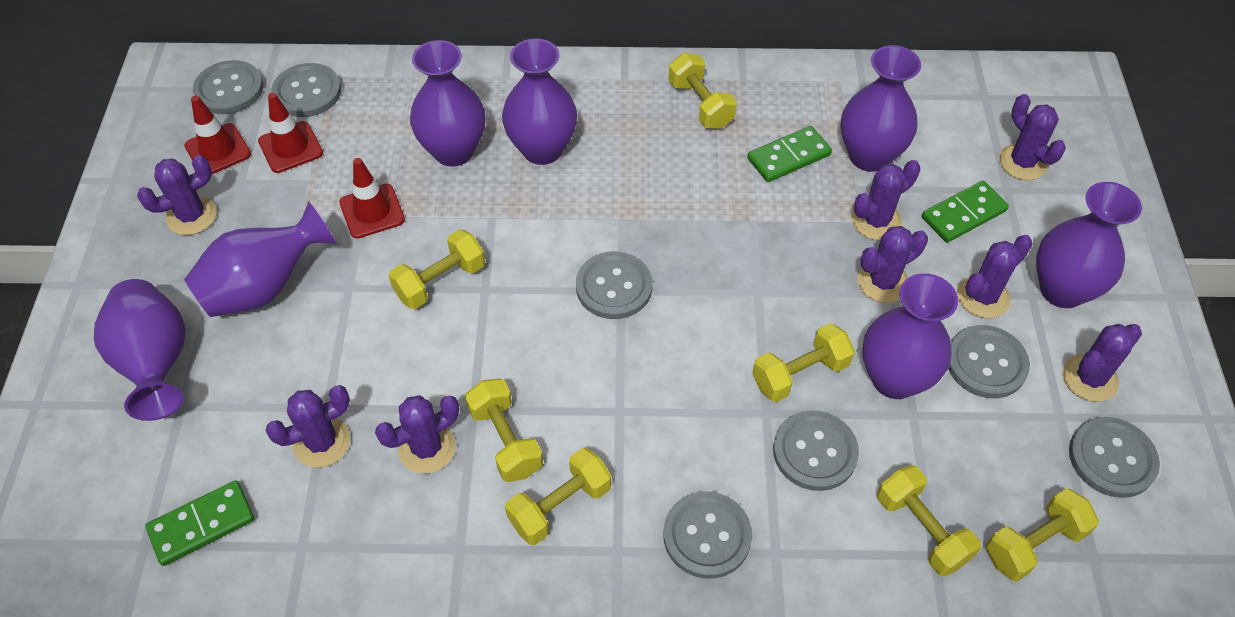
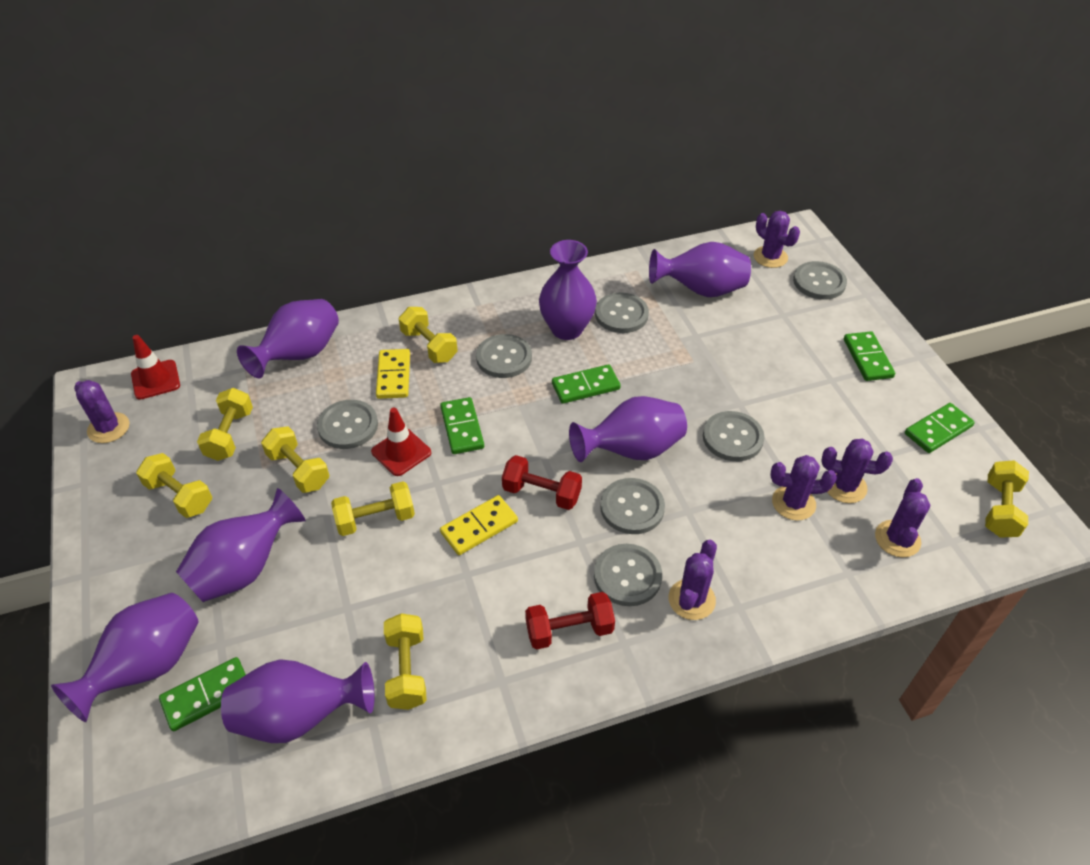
green domino: [145,480,254,566] [747,126,832,182] [922,181,1009,243] = 3 -> [159,657,246,731] [440,397,484,454] [552,364,621,404] [844,331,895,381] [905,403,975,453] = 5
purple cactus: [137,155,217,235] [266,385,350,468] [375,395,459,474] [852,160,921,240] [857,226,928,303] [957,235,1032,318] [999,94,1066,180] [1062,324,1142,402] = 8 -> [74,380,129,443] [669,540,717,620] [754,211,800,268] [770,455,837,521] [821,439,893,503] [875,478,930,558] = 6
red dumbbell: none = 0 -> [502,455,582,510] [525,592,615,650] = 2
red traffic cone: [184,95,251,175] [258,93,323,173] [339,158,405,238] = 3 -> [131,335,180,400] [371,408,431,476] = 2
yellow domino: none = 0 -> [376,349,410,399] [440,495,518,555] = 2

